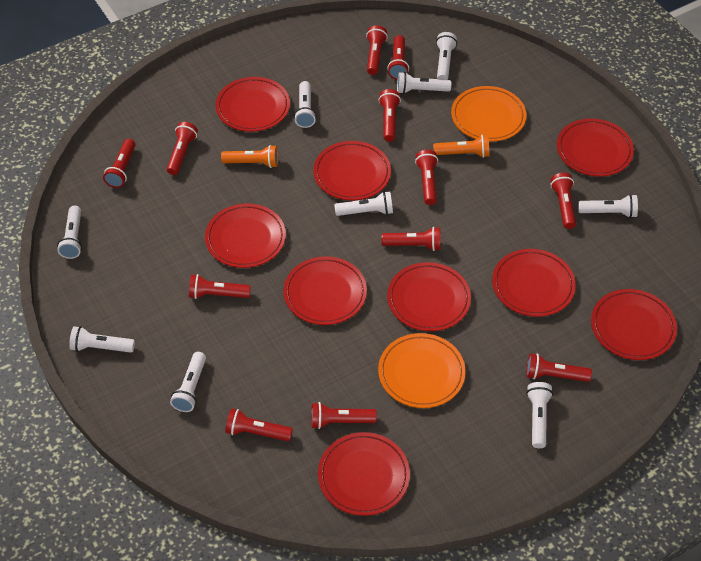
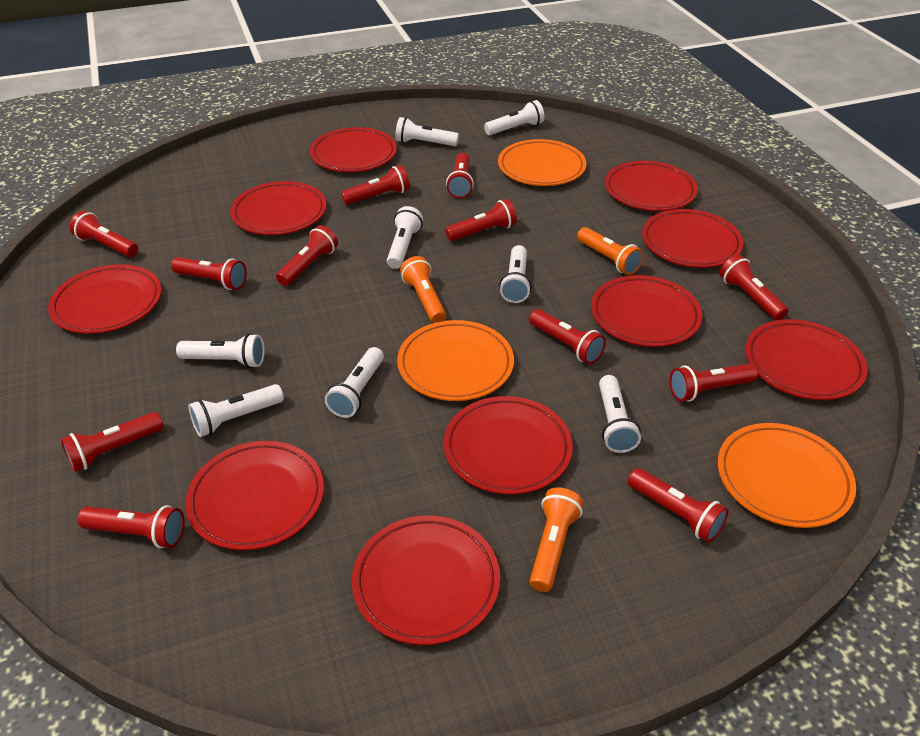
orange flashlight: [221,145,278,168] [433,135,489,158] = 2 -> [400,256,446,323] [530,487,583,592] [577,227,644,275] = 3
orange plate: [378,333,466,408] [451,86,526,142] = 2 -> [397,320,514,401] [498,139,586,186] [718,423,856,528] = 3
red plate: [205,203,286,268] [215,77,290,132] [283,256,367,325] [313,141,391,200] [318,432,410,516] [387,262,471,331] [492,249,576,317] [557,119,634,176] [591,289,677,360] = 9 -> [48,264,161,334] [186,441,324,550] [230,181,326,235] [310,127,397,172] [352,515,500,645] [444,396,573,495] [591,275,702,347] [605,161,698,211] [642,209,743,268] [745,319,867,400] = 10
white flashlight: [57,206,82,259] [69,326,135,353] [170,352,206,412] [294,81,316,128] [334,191,393,216] [397,72,451,94] [436,32,457,80] [526,382,553,448] [578,194,638,218] = 9 -> [176,333,265,368] [189,384,284,437] [325,347,384,418] [387,206,423,269] [395,117,459,146] [484,100,544,135] [499,245,531,303] [599,375,641,453] = 8

